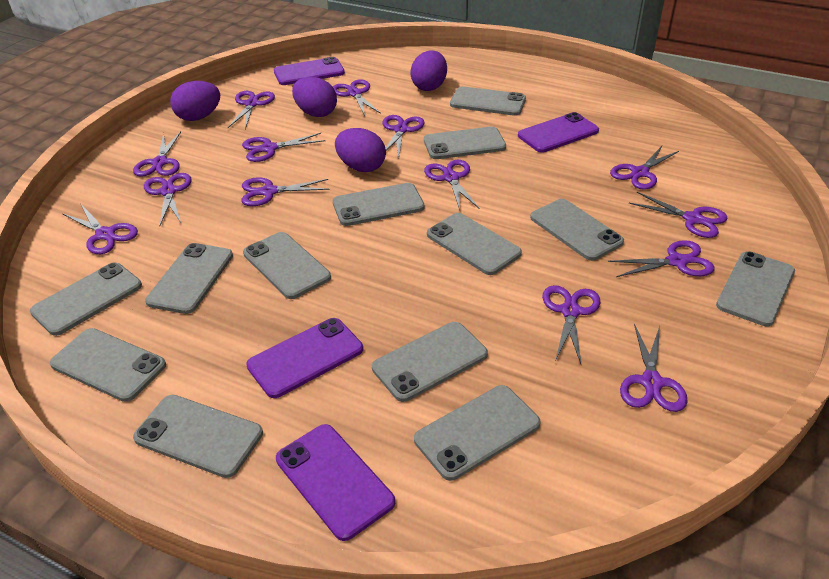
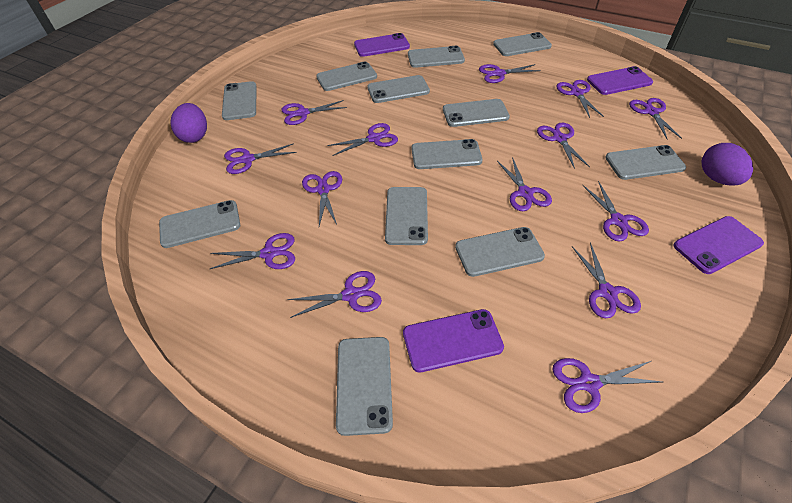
grey phone: [30,263,142,336] [50,328,166,402] [133,395,263,478] [145,243,233,314] [243,232,331,299] [333,183,425,226] [372,322,488,402] [414,385,540,481] [424,126,506,159] [427,213,522,275] [450,86,526,116] [530,199,624,261] [716,251,795,326] = 13 -> [159,200,240,248] [222,81,257,120] [316,61,377,91] [336,337,393,436] [367,75,430,103] [385,187,428,245] [408,46,465,68] [411,139,483,169] [443,99,510,127] [455,227,545,277] [493,32,552,56] [605,145,686,180] = 12
purple egg: [170,81,220,121] [292,77,337,117] [335,128,386,172] [410,51,447,91] = 4 -> [170,103,207,143] [701,143,753,186] = 2

